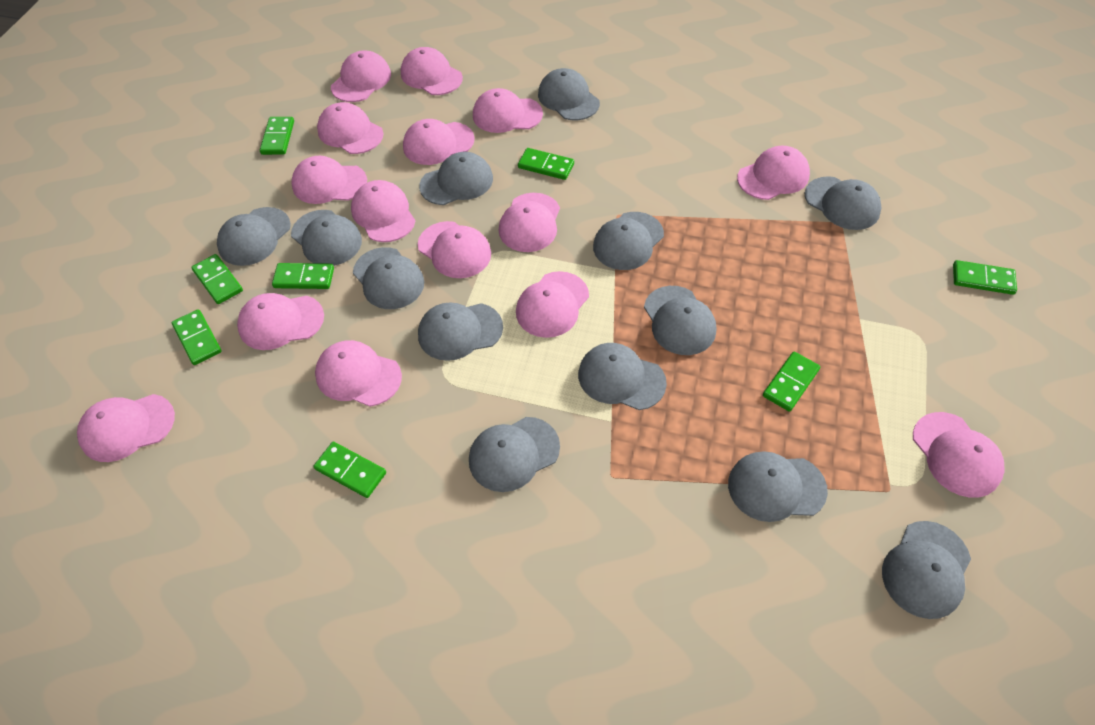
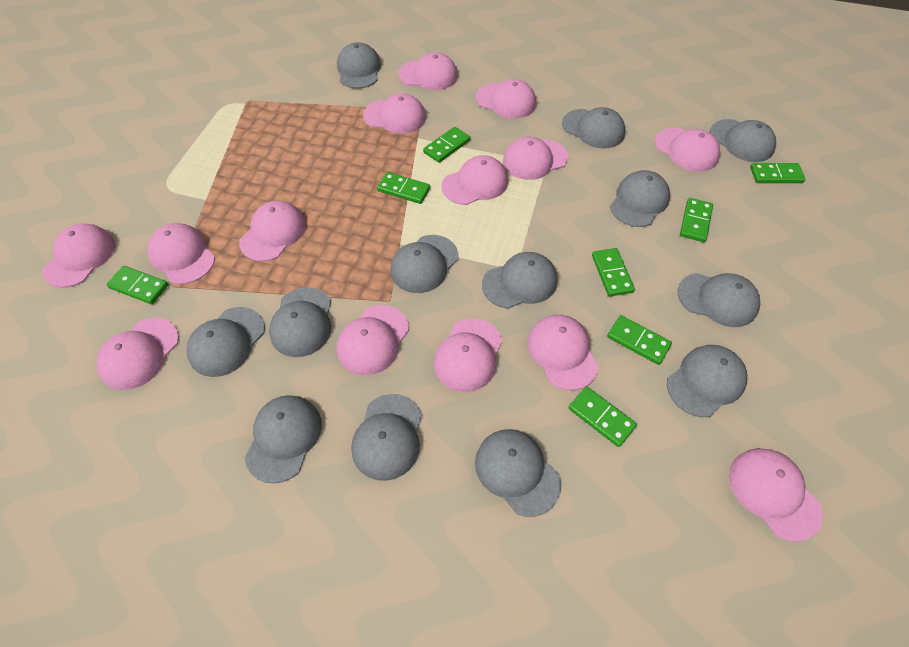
pink cap: [77,394,175,462] [237,293,324,350] [291,156,367,204] [315,340,402,407] [317,102,383,154] [331,50,391,102] [351,180,415,242] [401,47,463,95] [403,119,475,165] [418,221,491,278] [473,88,543,133] [499,193,560,252] [516,271,589,338] [737,146,810,200] [913,412,1004,498] = 15 -> [42,224,115,288] [96,318,179,390] [147,223,215,284] [239,201,306,261] [337,305,409,375] [363,93,426,134] [398,52,458,90] [434,319,502,392] [442,155,508,205] [476,79,536,119] [503,137,568,180] [527,315,599,390] [655,128,720,172] [729,448,823,542] = 14

